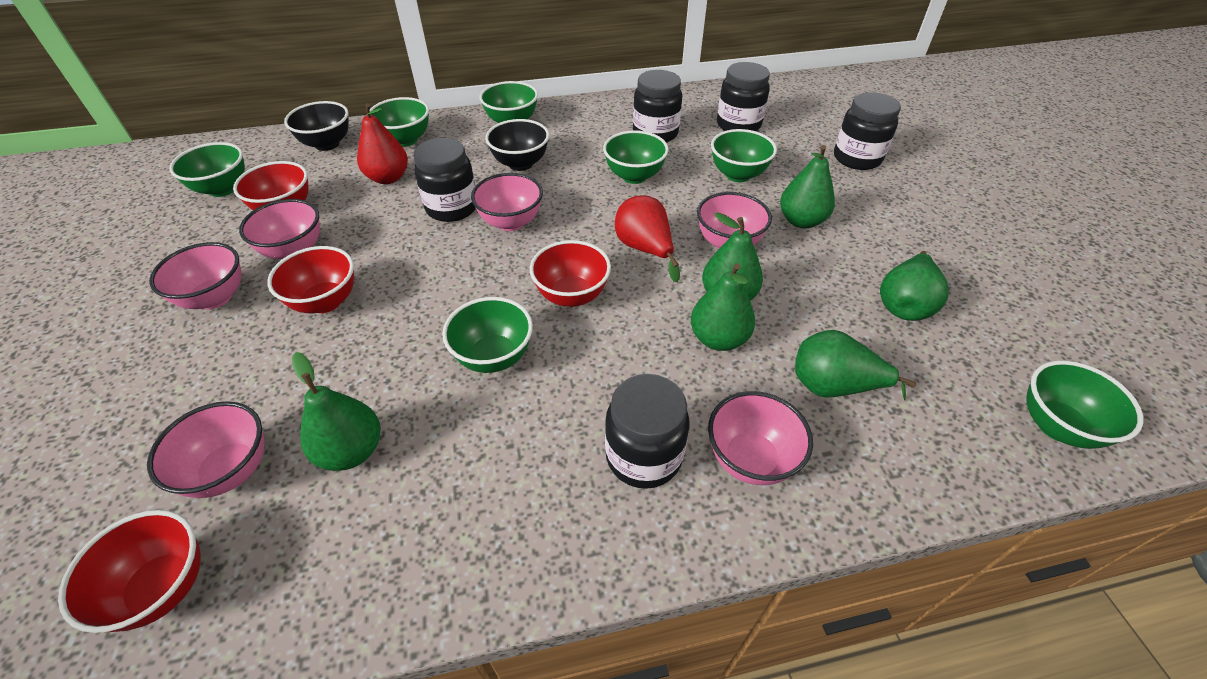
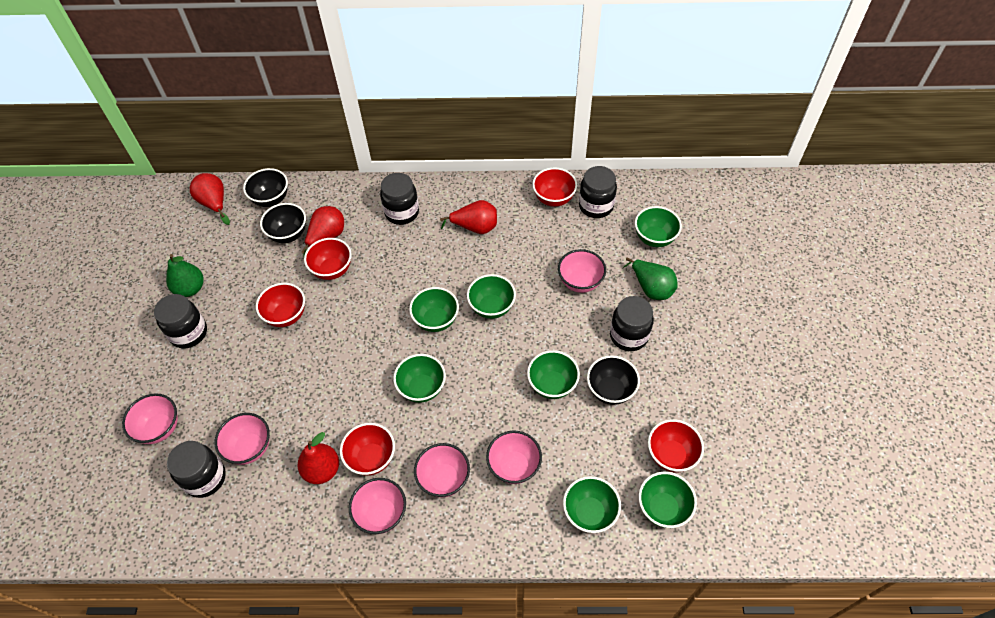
black bowl: [284,101,349,151] [485,119,549,171] = 2 -> [243,168,288,207] [260,203,306,243] [587,355,640,405] = 3
green pear: [292,352,381,471] [691,263,755,351] [702,212,763,300] [780,145,835,228] [795,330,916,400] [880,251,949,321] = 6 -> [166,254,204,297] [623,257,678,300] = 2
red bowl: [58,510,201,633] [233,161,309,210] [267,246,354,313] [530,240,611,307] = 4 -> [256,283,305,327] [304,238,352,280] [340,423,395,476] [532,167,577,207] [648,419,704,472] = 5
red pear: [357,103,408,184] [615,195,680,282] = 2 -> [190,173,230,225] [297,432,339,484] [301,206,344,257] [440,200,497,234] = 4

